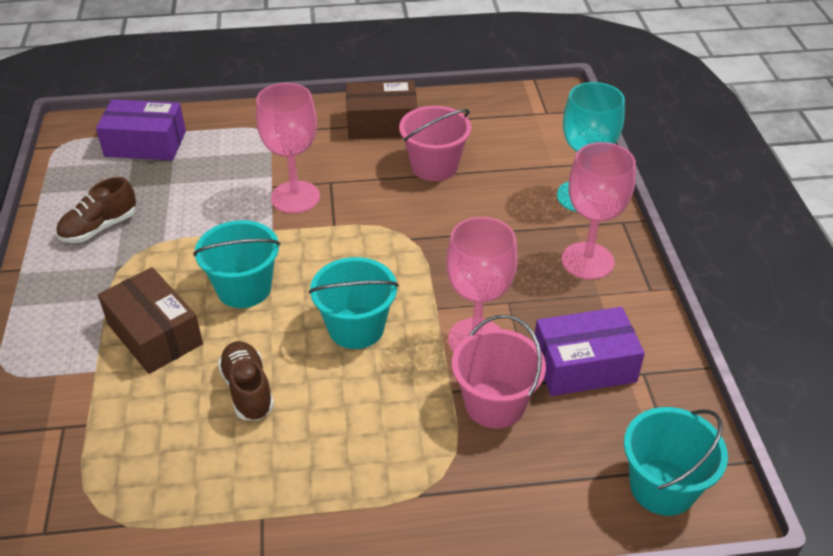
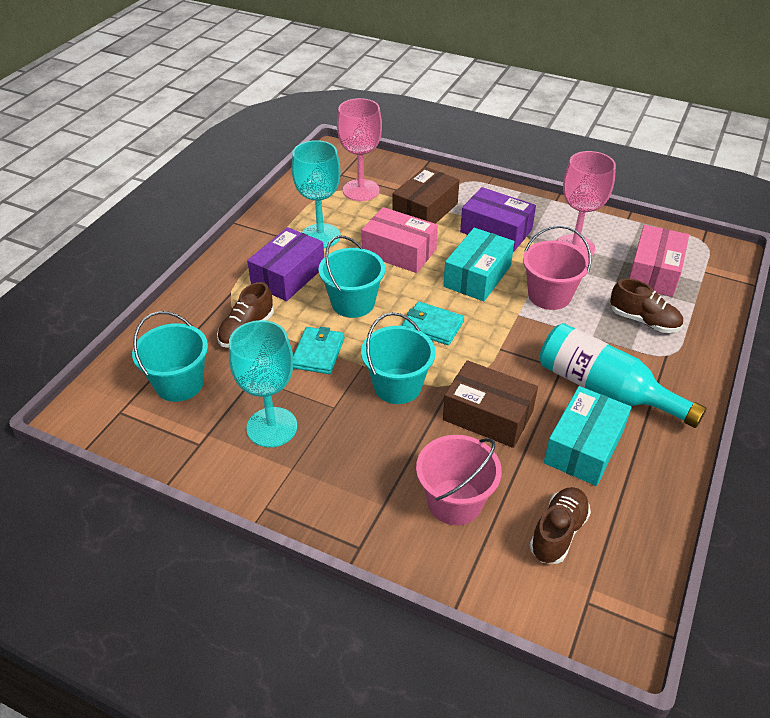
brown shoe: [56,177,136,243] [218,341,274,421] = 2 -> [217,282,274,348] [529,487,591,564] [610,278,683,333] = 3
pink box: none = 0 -> [362,207,438,273] [629,225,689,297] = 2
pink goblet: [256,83,320,214] [446,217,518,352] [562,142,636,280] = 3 -> [337,98,382,201] [556,151,616,258] = 2
turquoise bottle: none = 0 -> [540,323,707,428] = 1
turquoise box: none = 0 -> [443,228,514,301] [544,386,632,486] = 2
turquoise goblet: [557,82,625,212] = 1 -> [229,320,297,447] [292,140,340,248] = 2
turquoise wallet: none = 0 -> [293,327,344,374] [402,301,464,345] = 2

